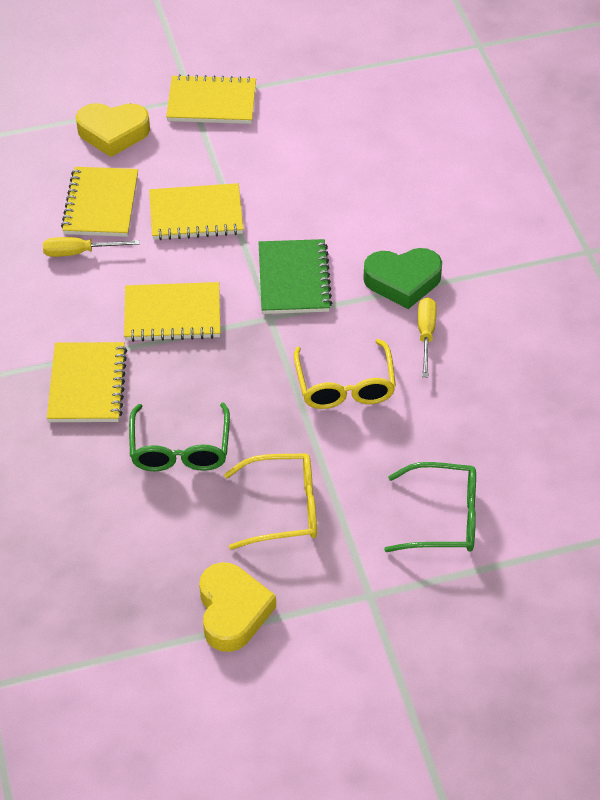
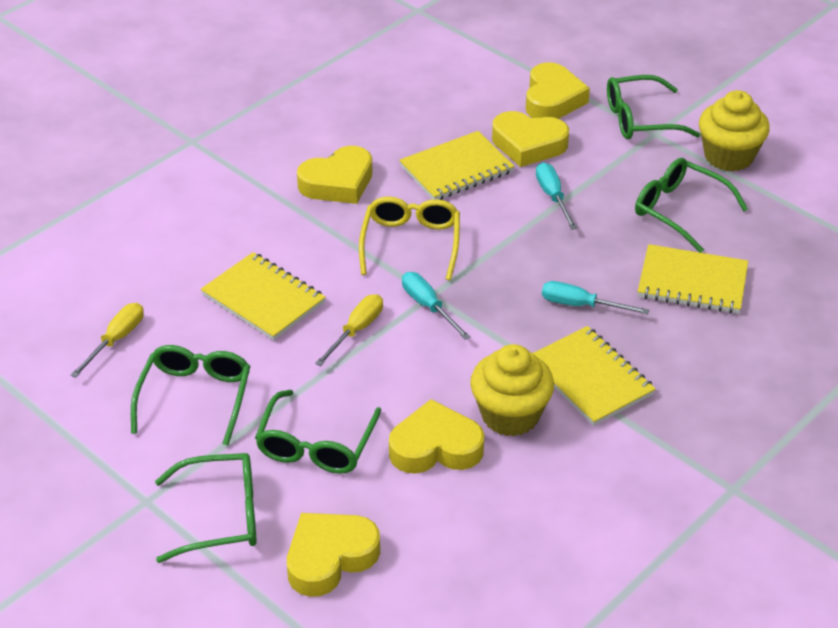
green glasses: [129,403,230,471] [384,462,476,552] = 2 -> [131,345,250,445] [155,453,257,563] [255,390,381,474] [607,75,701,139] [635,158,748,253] = 5
green heart: [363,248,442,309] = 1 -> none = 0
green notebook: [259,239,332,314] = 1 -> none = 0
turquoise screwdriver: none = 0 -> [402,272,471,340] [536,163,577,230] [542,281,649,314] = 3
yellow cupcake: none = 0 -> [470,344,554,436] [699,90,770,171] = 2
yellow glasses: [224,453,317,550] [294,339,396,409] = 2 -> [359,197,460,281] = 1
yellow heart: [76,103,150,157] [199,562,276,652] = 2 -> [287,513,380,597] [297,146,372,204] [389,399,484,474] [492,111,569,167] [526,62,590,119] = 5
yellow notebook: [47,342,127,422] [61,167,138,237] [124,282,221,342] [149,183,243,240] [166,74,256,124] = 5 -> [201,252,326,341] [399,131,514,200] [533,326,656,426] [638,244,748,314] = 4

